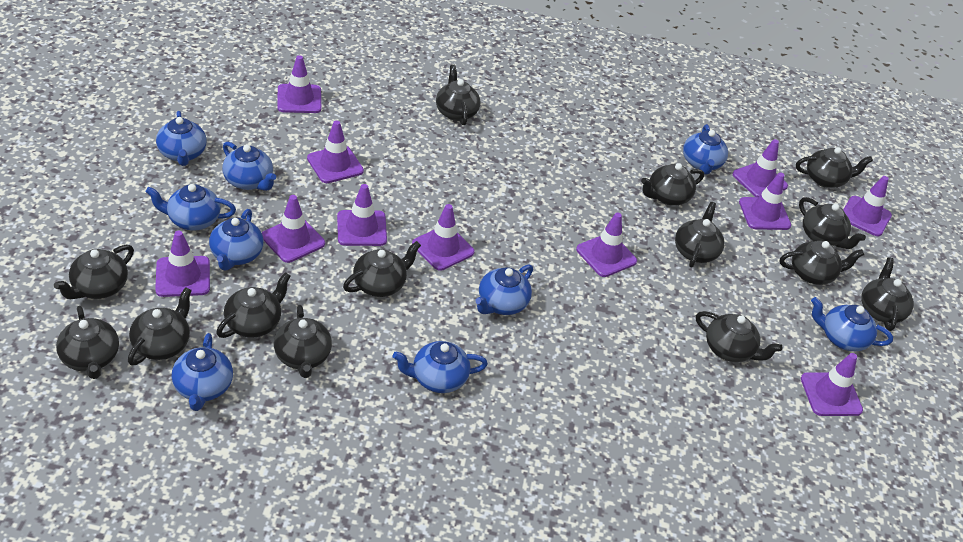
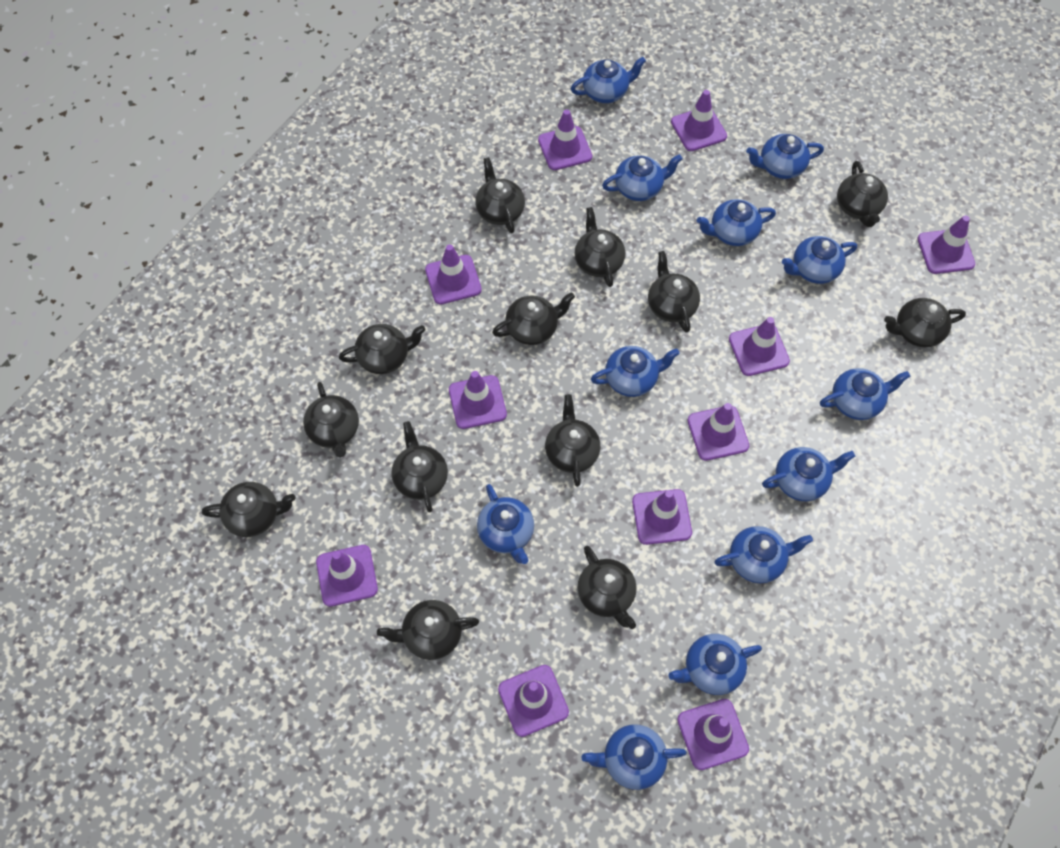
black teapot: [54,245,134,299] [56,306,119,379] [128,287,192,366] [216,272,291,338] [274,305,332,378] [343,241,421,297] [436,65,480,125] [641,163,704,205] [675,202,725,268] [696,311,783,362] [780,241,864,285] [796,147,873,188] [799,197,866,249] [861,258,914,331] = 14 -> [202,482,296,537] [303,382,359,457] [339,324,426,374] [377,600,479,660] [392,421,448,513] [475,157,525,233] [492,292,575,345] [545,394,600,487] [574,207,625,287] [578,546,636,629] [648,251,700,333] [837,161,888,227] [884,298,966,347] = 13
blue teapot: [145,184,236,231] [156,111,207,166] [172,333,233,411] [209,209,264,271] [222,141,276,191] [393,341,488,393] [475,264,533,315] [683,124,728,175] [811,297,893,352] = 9 -> [477,484,534,564] [571,57,646,103] [582,724,687,790] [591,346,680,397] [602,154,683,201] [669,634,762,695] [697,199,776,246] [714,526,813,583] [746,134,824,179] [762,447,855,501] [782,236,857,284] [820,368,910,420] = 12

